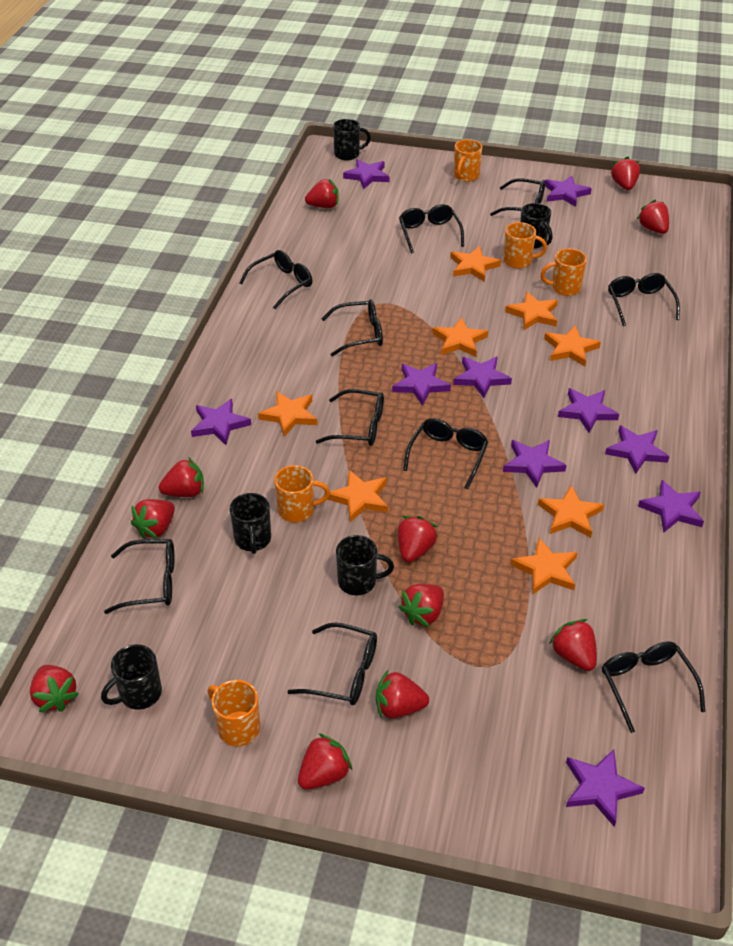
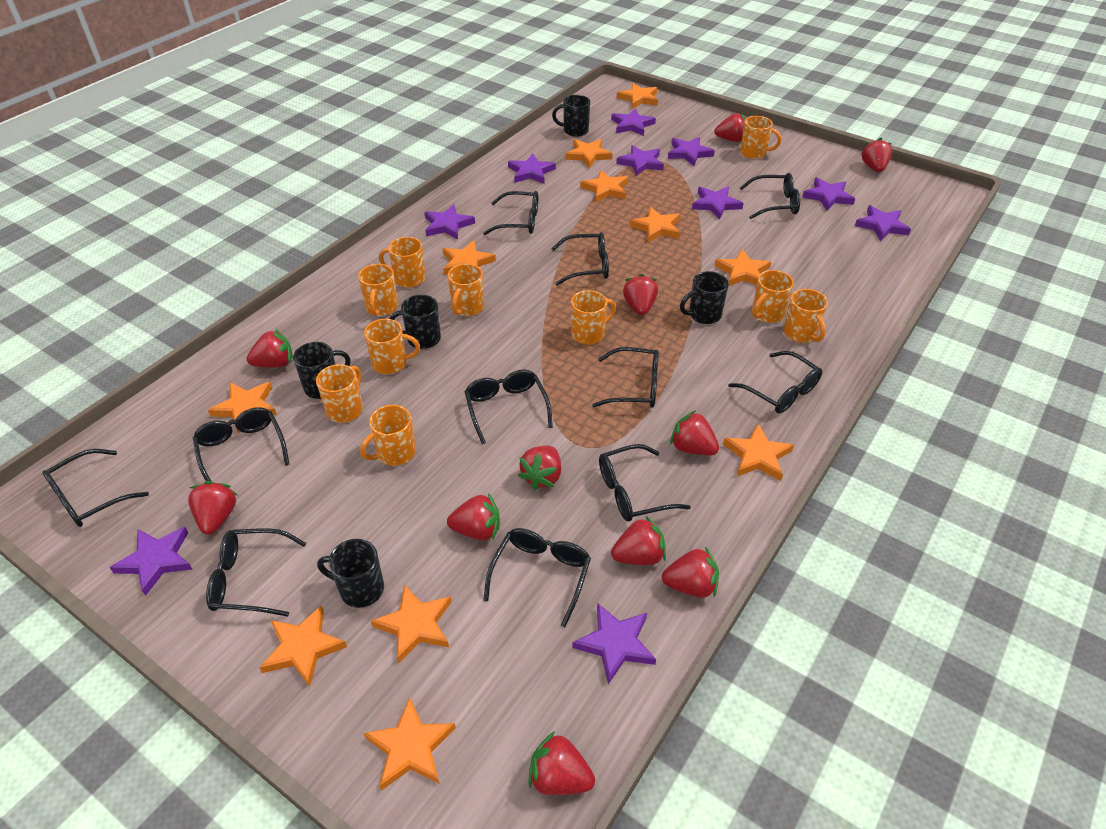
black glasses: [104,539,174,614] [239,250,312,309] [287,623,377,705] [316,389,384,446] [322,299,383,357] [399,204,464,254] [403,418,488,490] [490,178,545,216] [602,642,705,733] [608,273,680,326] = 10 -> [42,449,149,527] [193,407,290,482] [206,528,307,617] [464,369,553,444] [483,191,538,235] [483,528,591,627] [551,232,609,285] [592,347,659,408] [599,444,691,522] [728,351,822,414] [740,173,800,219] = 11
orange mug: [208,680,260,746] [274,465,330,522] [454,139,482,182] [503,222,547,269] [541,249,587,296] = 5 -> [316,364,363,423] [358,264,398,316] [360,405,416,466] [364,319,420,374] [379,237,426,288] [448,264,484,316] [571,290,616,344] [740,116,781,159] [752,270,794,323] [784,289,828,343] = 10
orange star: [258,391,318,437] [327,470,388,522] [432,317,488,357] [450,246,501,282] [505,292,558,330] [510,538,578,595] [538,485,604,538] [544,325,601,366] = 8 -> [208,382,277,434] [259,605,347,687] [364,697,456,791] [371,584,452,664] [443,240,496,275] [565,139,613,168] [580,170,628,202] [617,83,658,109] [630,207,680,242] [715,249,771,286] [723,424,794,481] = 11

